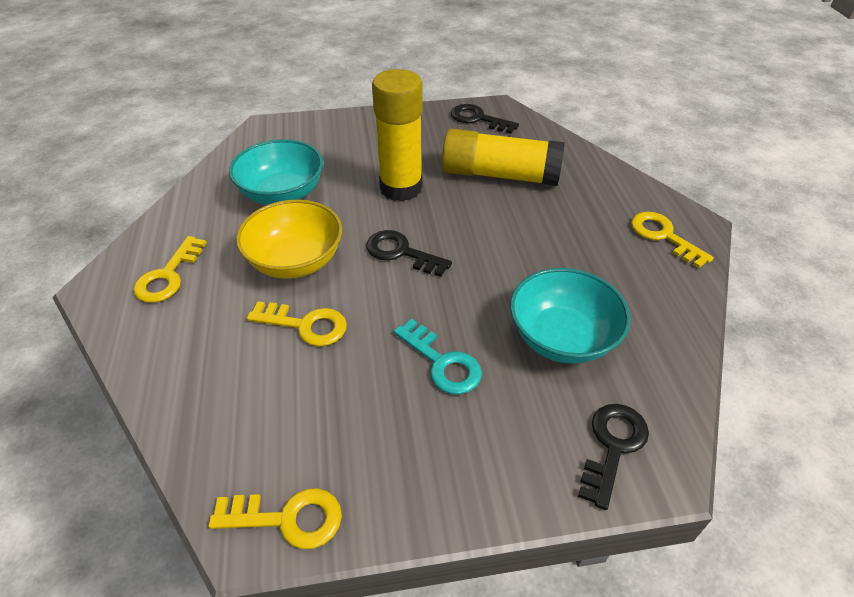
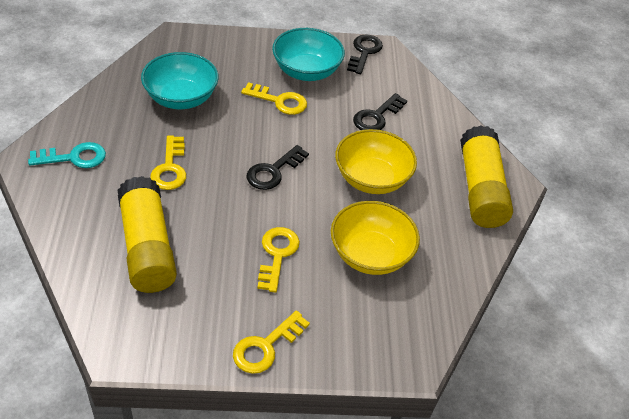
yellow bowl: [236,199,342,279] = 1 -> [331,201,420,275] [335,129,417,194] = 2

